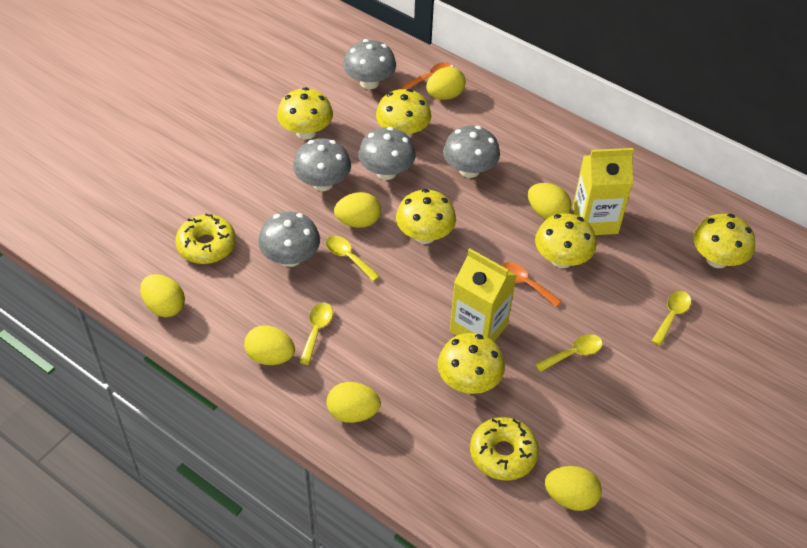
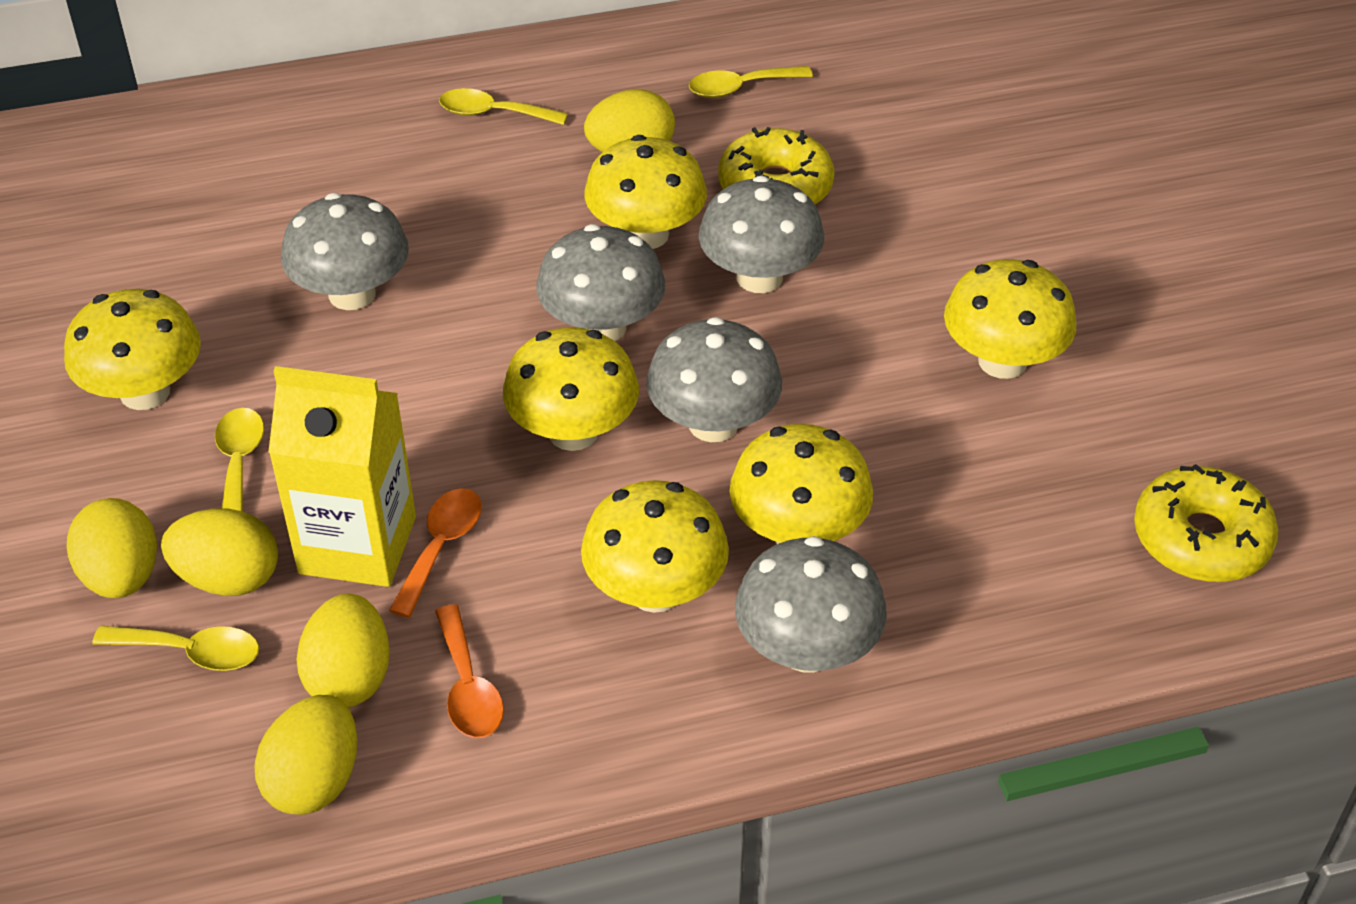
yellow carton: [450,248,517,341] [572,148,634,235] = 2 -> [268,366,416,587] = 1
yellow egg: [140,274,185,317] [244,325,295,365] [327,382,381,423] [334,192,381,228] [426,67,466,100] [528,183,571,219] [545,466,602,511] = 7 -> [67,498,157,598] [161,508,278,596] [255,695,357,815] [297,594,390,708] [584,89,675,152] = 5

